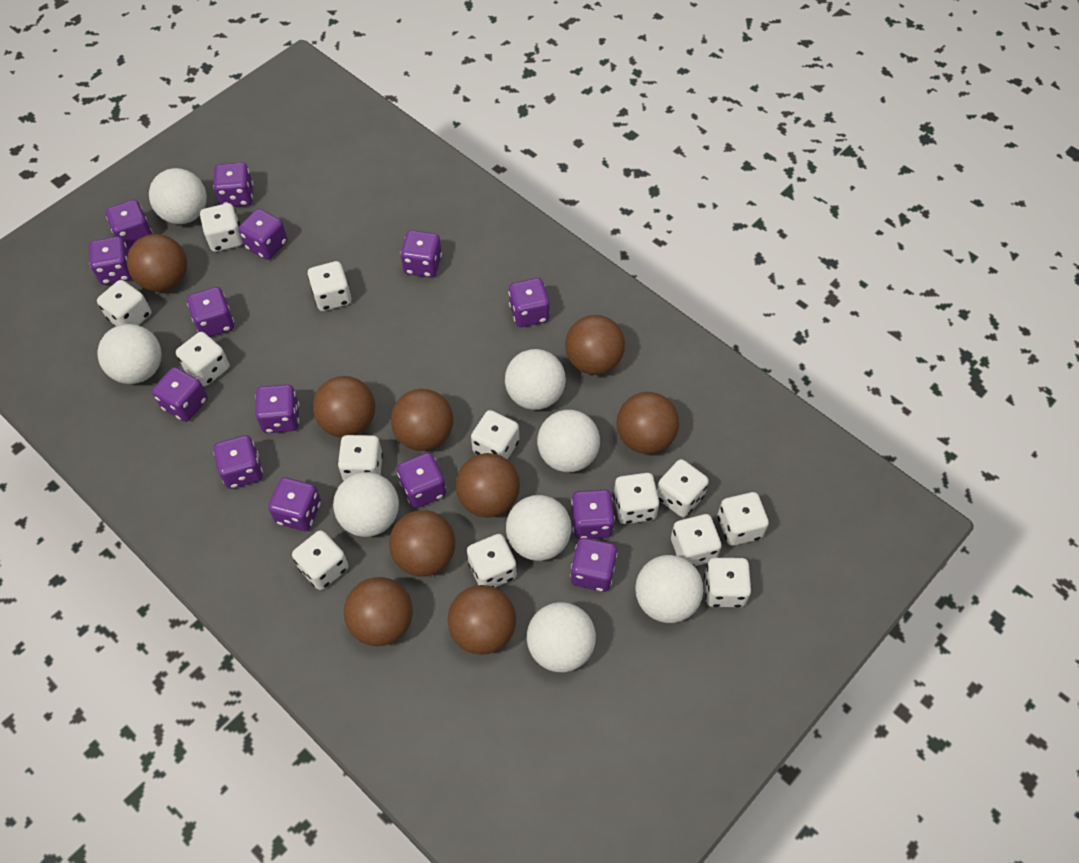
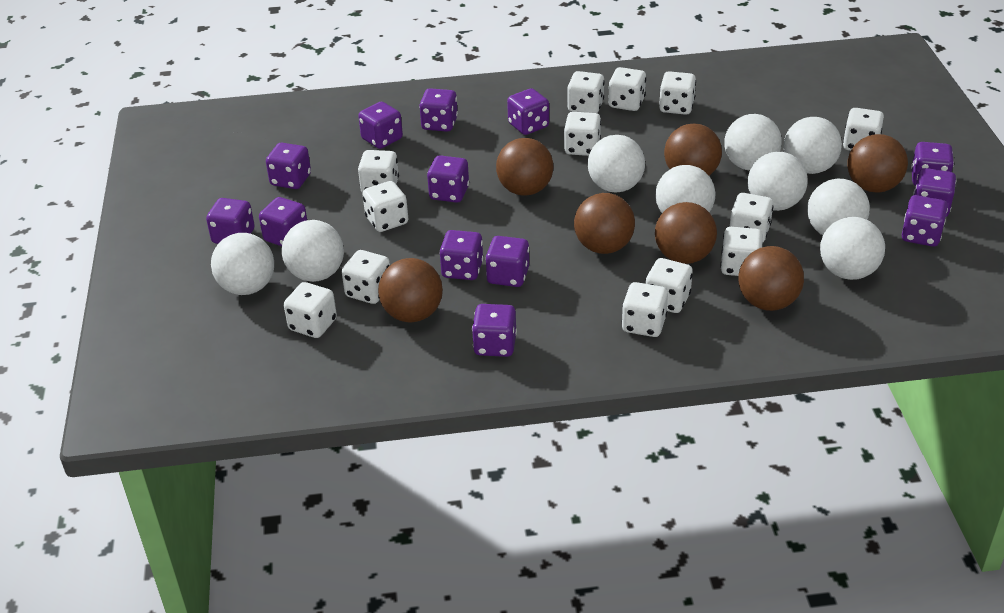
brown ball: [127,234,187,292] [313,376,375,437] [344,577,413,646] [389,510,455,576] [391,389,453,451] [448,585,516,655] [456,453,520,518] [565,315,625,375] [617,392,679,454] = 9 -> [378,258,443,322] [496,138,553,196] [574,193,635,254] [655,202,717,264] [664,124,722,176] [738,246,804,311] [847,134,908,193] = 7
purple dice: [89,236,132,285] [106,200,153,249] [152,367,208,422] [187,287,234,337] [213,162,253,207] [213,435,263,489] [238,209,287,260] [255,384,299,433] [268,477,321,531] [397,453,446,508] [401,230,442,278] [509,278,550,327] [570,538,617,592] [571,490,615,539] = 14 -> [206,198,255,244] [259,197,307,246] [266,143,311,189] [358,102,403,149] [419,88,458,132] [427,155,469,203] [439,230,483,280] [472,304,517,357] [485,236,529,287] [507,88,549,135] [902,195,948,247] [911,142,954,186] [913,168,956,217] = 13
white ball: [98,324,162,384] [149,168,207,224] [333,472,399,537] [505,349,566,410] [506,495,571,561] [527,602,596,673] [537,410,600,472] [635,555,704,623] = 8 -> [211,233,274,295] [282,220,344,282] [588,135,645,193] [655,165,715,213] [724,114,782,171] [748,152,808,211] [784,117,842,174] [807,179,870,235] [820,217,885,280] = 9

